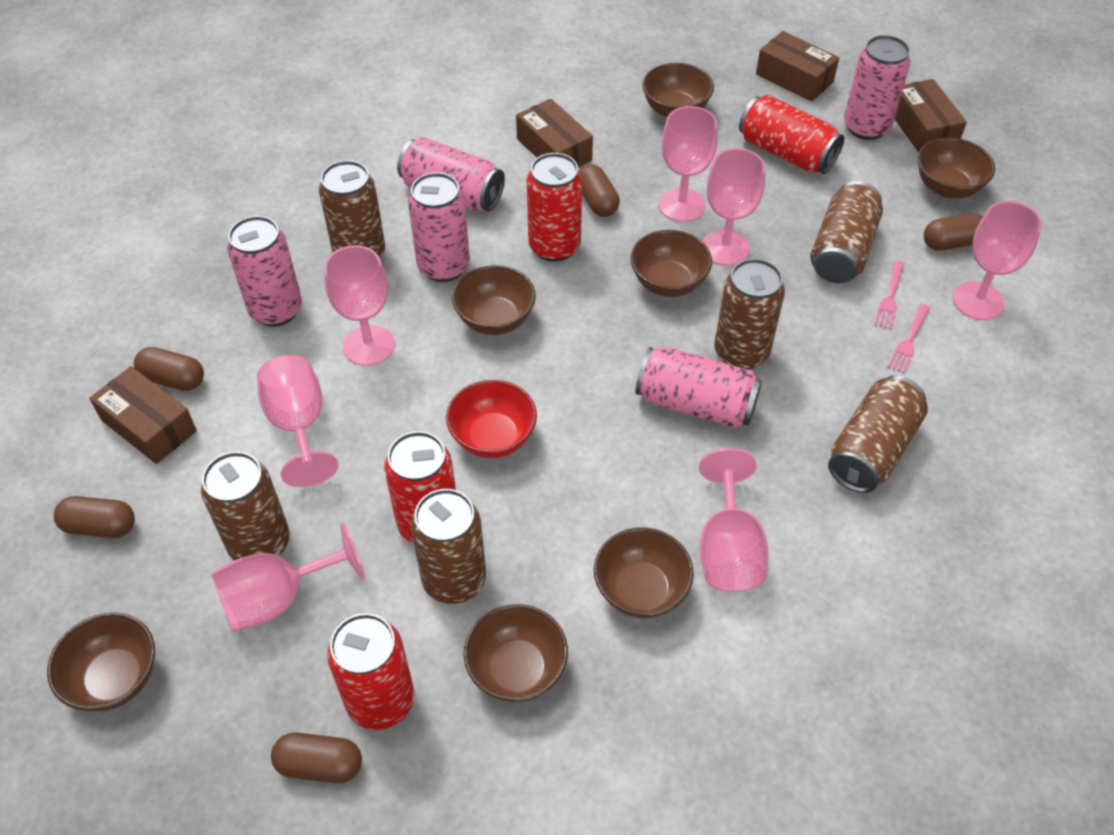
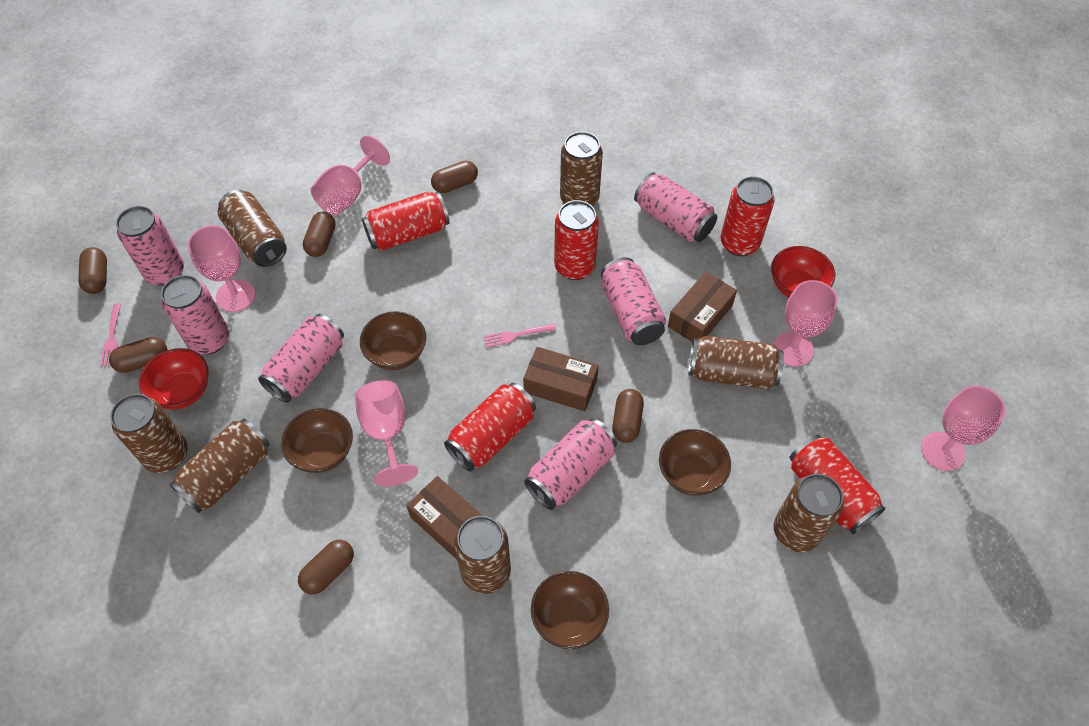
brown bowl: [47,612,155,712] [452,265,536,335] [463,604,568,702] [594,527,694,618] [630,230,712,297] [642,63,714,117] [917,138,995,198] = 7 -> [281,408,353,473] [360,311,426,370] [531,571,609,649] [659,429,731,496] = 4
brown box: [89,366,197,464] [516,99,593,167] [756,31,839,102] [894,79,967,153] = 4 -> [406,476,483,560] [523,347,599,411] [668,272,737,342] = 3
brown can: [201,451,290,560] [319,160,385,258] [411,489,486,604] [714,258,785,370] [810,181,883,283] [828,376,928,493] = 6 -> [110,394,188,473] [169,419,270,513] [218,190,287,267] [454,516,511,594] [560,131,603,206] [688,336,784,389] [774,474,844,552] = 7
brown capsule: [54,496,135,538] [134,347,204,391] [271,732,362,783] [579,164,620,217] [924,213,983,250] = 5 -> [78,247,107,294] [109,337,167,373] [298,540,354,594] [303,212,336,257] [431,161,478,193] [612,389,644,443] = 6
pink can: [227,216,302,327] [397,137,505,212] [408,172,470,282] [636,347,762,428] [844,35,910,140] = 5 -> [116,206,184,286] [161,275,229,355] [258,314,344,403] [524,419,617,510] [601,257,666,345] [634,172,717,242] = 6
pink goblet: [211,523,365,632] [257,355,339,487] [324,245,395,366] [659,106,718,222] [699,448,769,592] [702,148,765,266] [953,201,1042,320] = 7 -> [188,225,255,312] [310,135,390,215] [355,380,418,486] [774,280,838,367] [921,385,1006,471] = 5
red bowl: [446,380,537,458] = 1 -> [139,348,209,410] [771,246,835,297] = 2
red can: [327,613,414,730] [384,431,456,543] [527,153,582,262] [739,95,844,174] = 4 -> [362,192,450,251] [444,383,536,472] [554,200,599,280] [721,176,774,256] [790,435,886,534] = 5

